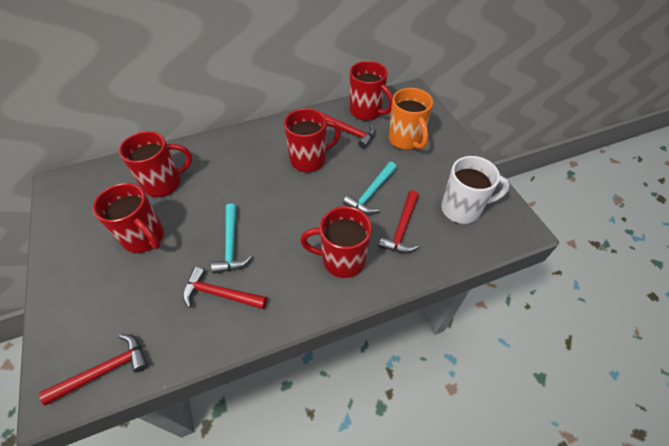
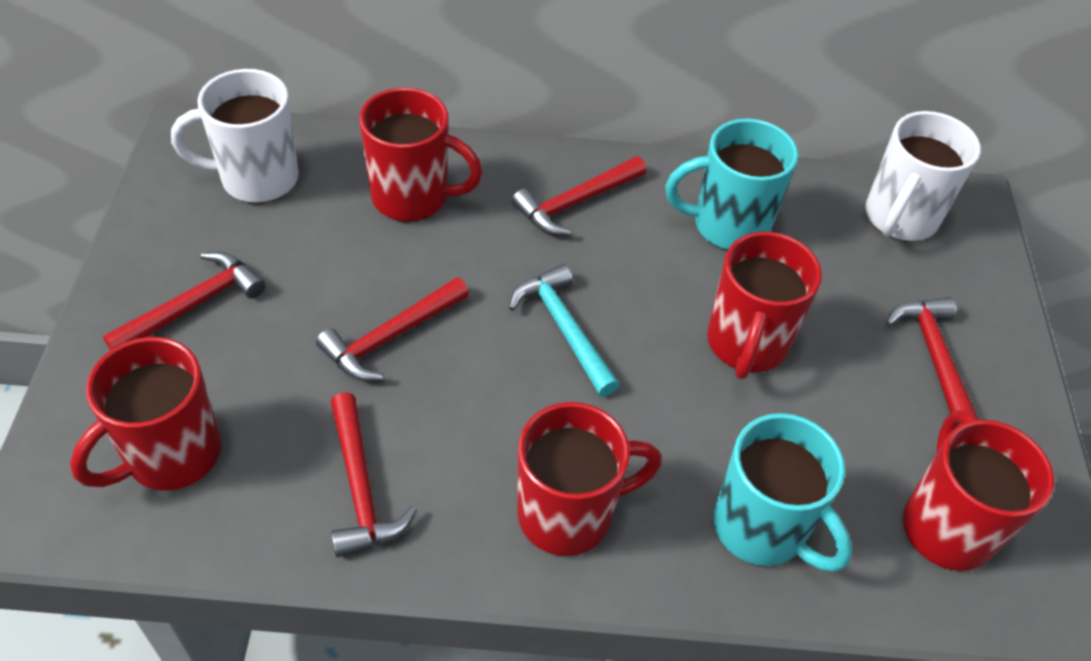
orange mug: [389,88,433,150] = 1 -> none = 0
red hammer: [39,334,148,405] [183,267,267,309] [321,112,376,148] [378,190,419,253] = 4 -> [103,251,265,350] [316,277,469,381] [330,392,417,557] [512,156,646,235] [886,297,979,427] = 5
turquoise hammer: [211,203,252,274] [343,162,397,214] = 2 -> [509,264,620,397] = 1
turquoise mug: none = 0 -> [666,119,798,250] [714,413,852,572] = 2
white mug: [441,156,510,224] = 1 -> [171,69,299,203] [866,111,981,241] = 2

